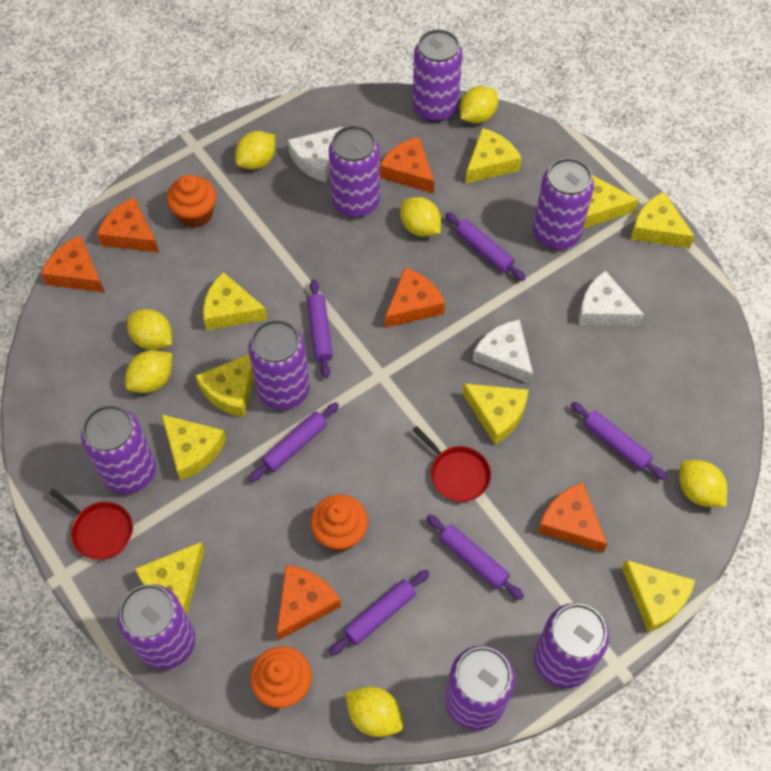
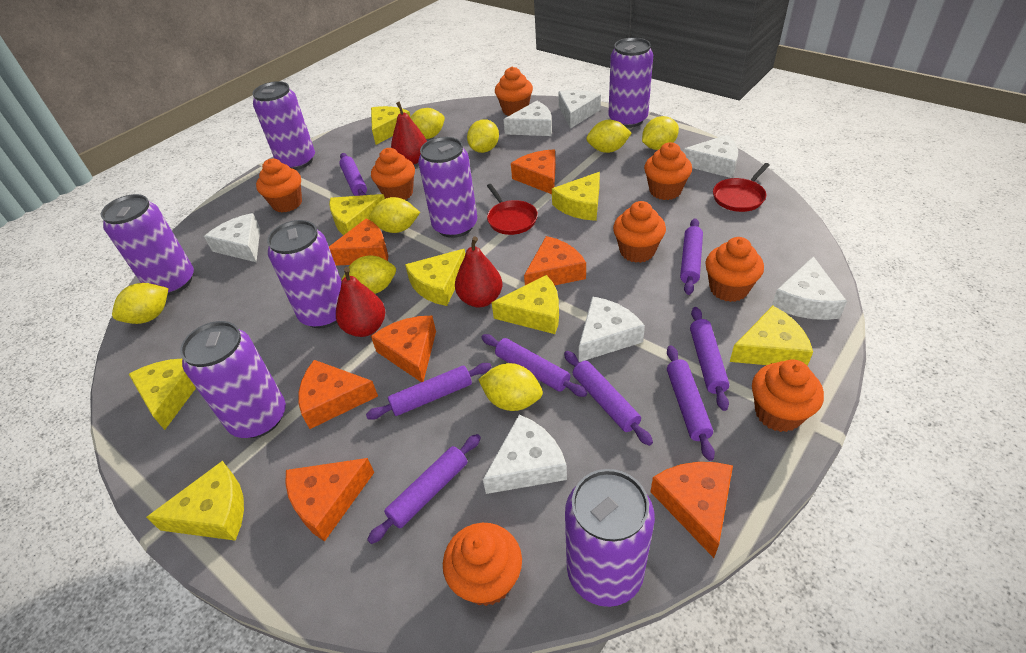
orange cheese: [41,235,105,292] [97,197,159,252] [277,565,341,640] [380,137,434,194] [385,268,445,328] [538,483,607,552] = 6 -> [285,458,374,542] [298,360,378,429] [329,218,388,266] [371,316,436,382] [511,149,556,194] [524,236,586,286] [650,462,733,558] = 7
orange cupcake: [167,174,216,228] [250,646,312,708] [310,494,368,551] = 3 -> [256,158,302,212] [371,148,415,200] [443,523,522,606] [495,67,533,116] [613,201,666,263] [644,142,692,200] [705,237,764,302] [752,359,824,432] = 8
purple can: [81,405,156,494] [118,584,195,670] [248,320,310,410] [329,126,380,218] [413,29,462,122] [445,646,515,730] [533,158,594,250] [534,603,609,688] = 8 -> [101,194,194,296] [180,321,286,438] [252,81,315,170] [267,220,342,328] [418,137,477,238] [565,469,655,607] [609,37,653,128] = 7
purple rolling pin: [249,402,339,482] [307,280,333,378] [329,570,430,655] [426,514,524,600] [446,212,526,281] [571,402,667,480] = 6 -> [339,153,367,196] [366,363,491,420] [367,434,481,544] [481,334,587,397] [564,351,653,446] [667,345,715,461] [680,218,703,295] [690,307,729,411] = 8
red pear: none = 0 -> [336,267,385,337] [391,101,427,165] [455,237,502,307] = 3
white cheese: [288,127,343,183] [473,320,533,384] [579,271,644,326] = 3 -> [204,213,260,262] [483,415,567,494] [503,101,552,136] [558,90,601,129] [579,296,645,362] [682,135,738,178] [772,256,847,320] = 7
yellow cheese: [135,542,205,614] [161,414,226,480] [196,354,254,418] [203,272,268,330] [462,384,528,444] [465,128,522,184] [583,175,639,229] [622,560,695,633] [631,192,695,248] = 9 -> [129,359,196,430] [146,461,244,541] [329,194,385,235] [371,106,411,145] [405,249,465,306] [492,275,559,334] [552,172,600,221] [730,306,813,366] = 8
yellow lemon: [125,350,172,393] [127,309,172,350] [235,131,275,169] [345,687,403,737] [400,197,441,237] [460,86,498,124] [679,460,727,507] = 7 -> [112,283,169,324] [341,256,396,294] [369,197,420,233] [411,108,445,139] [467,119,499,153] [478,363,543,411] [586,120,632,153] [642,116,679,150] = 8

